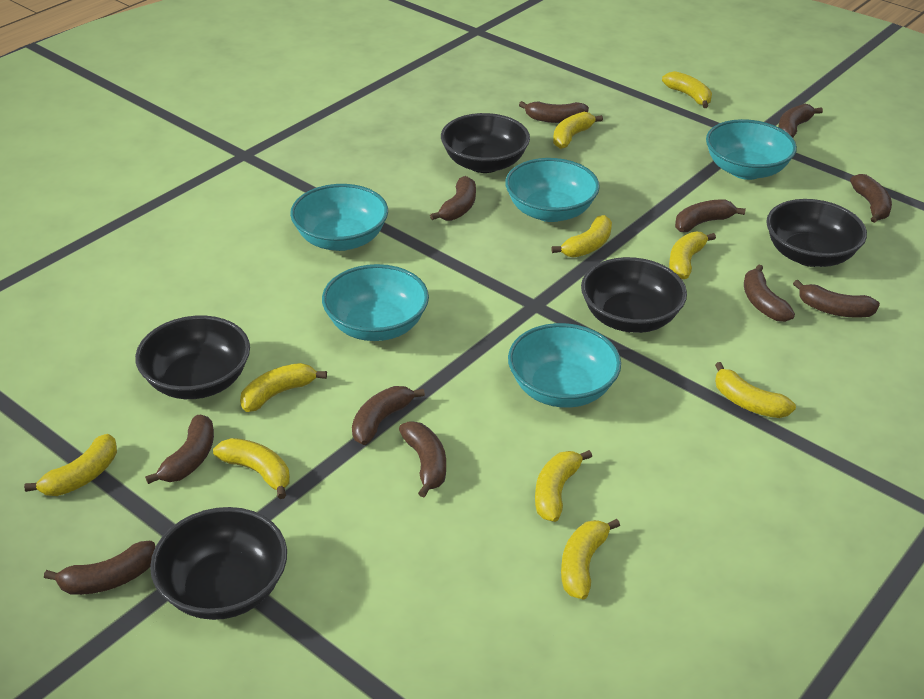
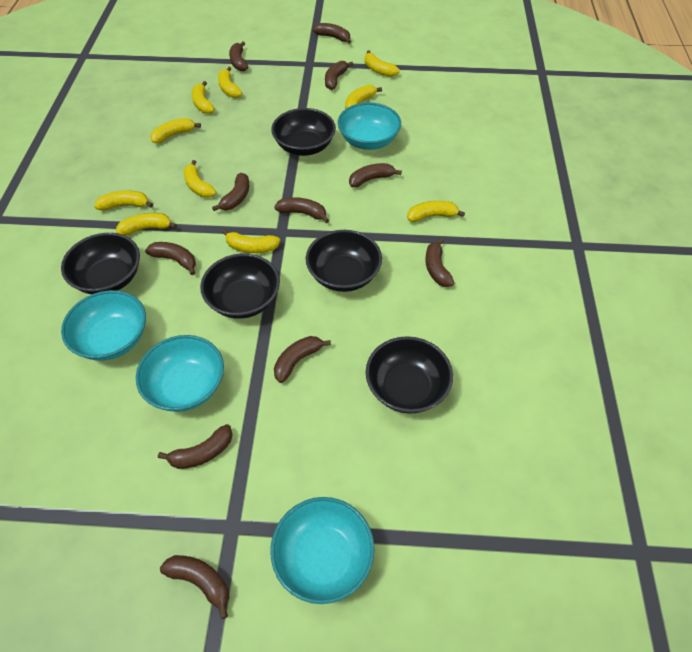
turquoise bowl: [290,184,388,251] [322,264,429,341] [505,158,600,222] [508,323,621,408] [706,119,797,180] = 5 -> [61,290,146,361] [136,335,224,412] [270,497,375,604] [338,102,401,150] = 4

